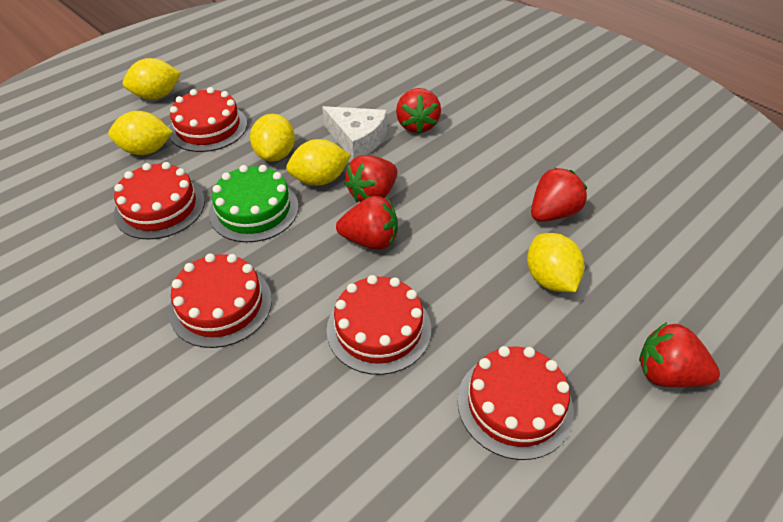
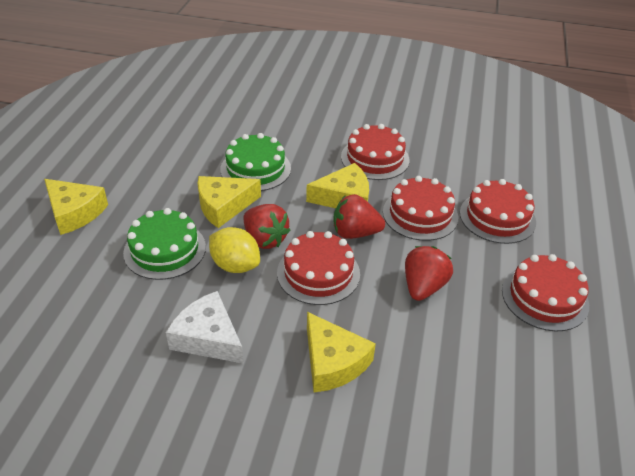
green cake: [209,165,299,242] = 1 -> [123,208,206,280] [220,133,291,191] = 2
red strawberry: [336,196,398,250] [345,155,398,202] [396,88,441,134] [531,168,587,222] [639,322,720,387] = 5 -> [243,204,291,249] [333,194,385,239] [405,246,453,301] = 3
yellow cheese: none = 0 -> [44,179,108,235] [198,176,261,228] [306,163,369,208] [307,312,376,392] = 4
yellow lemon: [108,111,173,155] [123,58,181,99] [250,114,295,162] [286,139,351,186] [527,233,585,292] = 5 -> [209,227,260,273] = 1

